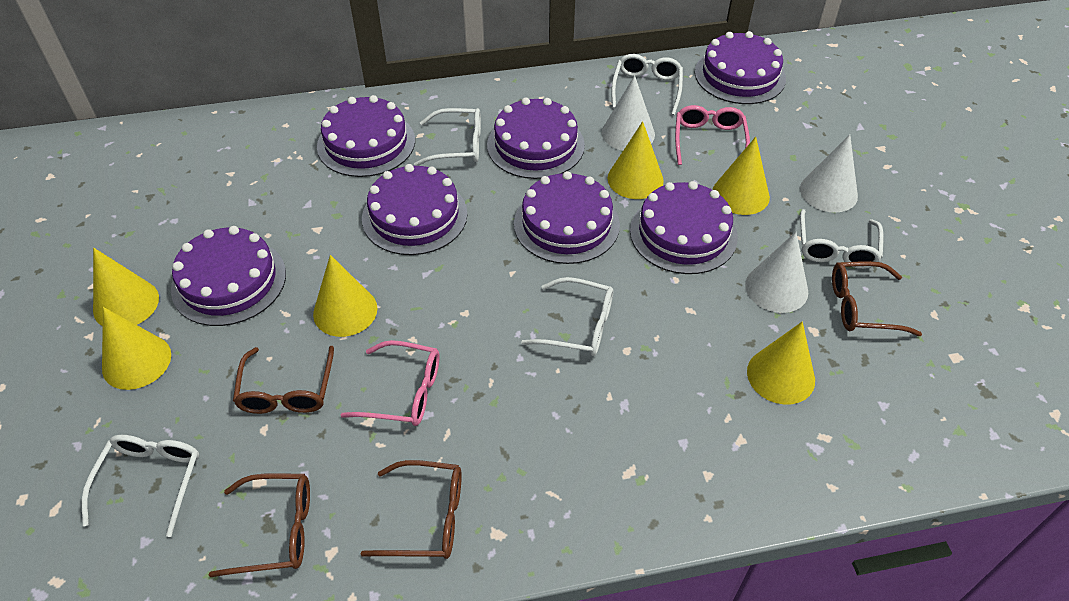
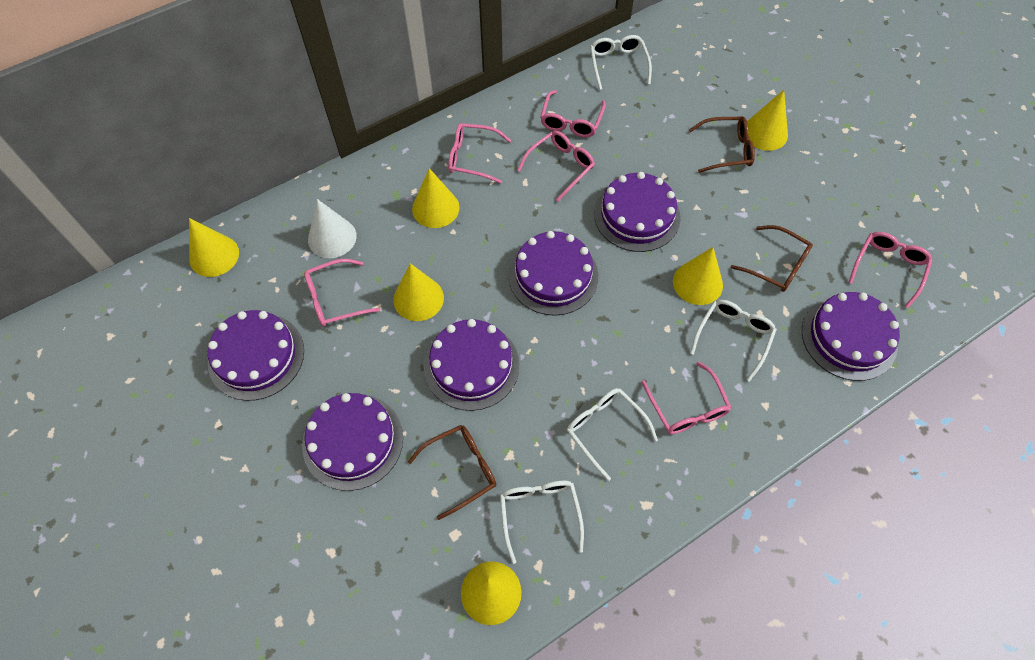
brown glasses: [209,473,310,577] [233,346,334,414] [361,460,462,559] [832,261,922,336] = 4 -> [408,425,496,520] [689,117,755,173] [731,225,813,292] = 3
pink glasses: [341,340,440,426] [675,105,750,165] = 2 -> [304,259,380,326] [448,123,511,184] [517,131,595,202] [540,90,606,138] [641,361,732,434] [849,232,932,308] = 6
purple cake: [171,226,286,326] [317,95,415,177] [362,164,467,255] [487,97,585,179] [514,171,620,264] [630,181,738,274] [695,31,786,104] = 7 -> [208,310,304,401] [302,393,403,491] [424,319,520,411] [508,231,598,316] [594,172,681,252] [802,292,900,381] = 6
white cone: [602,75,655,151] [745,232,808,313] [800,134,858,213] = 3 -> [308,199,357,258] = 1
white glasses: [82,435,199,537] [414,108,481,166] [521,277,613,356] [611,54,683,115] [800,209,884,269] = 5 -> [500,481,584,564] [567,388,658,481] [590,35,652,90] [690,300,777,382] = 4

